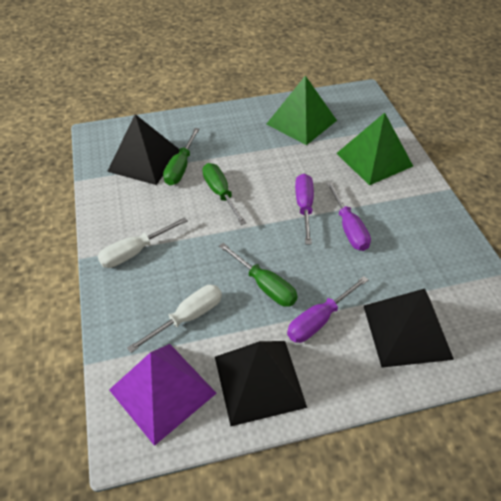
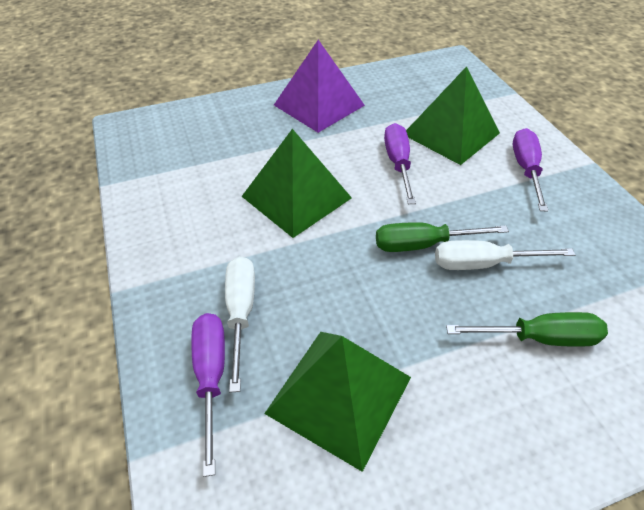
black pyramid: [107,114,179,185] [215,341,307,426] [364,288,454,368] = 3 -> none = 0
green pyramid: [267,76,337,145] [336,113,413,185] = 2 -> [241,129,352,238] [264,332,411,472] [406,66,500,165] = 3
green screwdriver: [163,128,199,185] [202,163,246,225] [219,243,297,307] = 3 -> [376,222,509,252] [446,312,608,347] = 2

